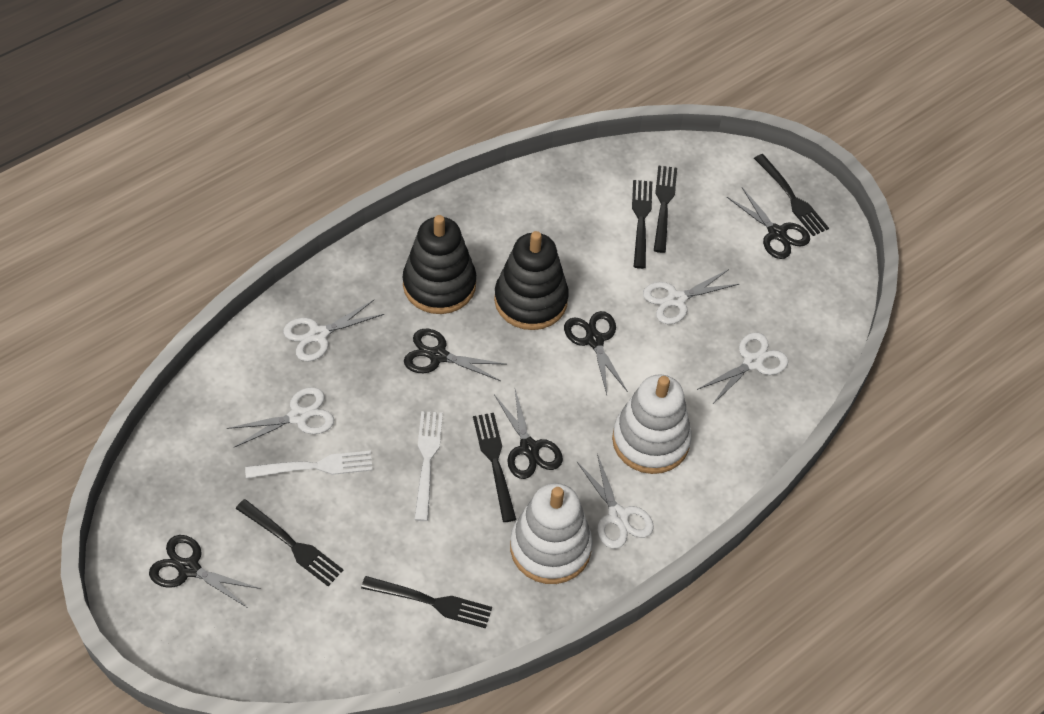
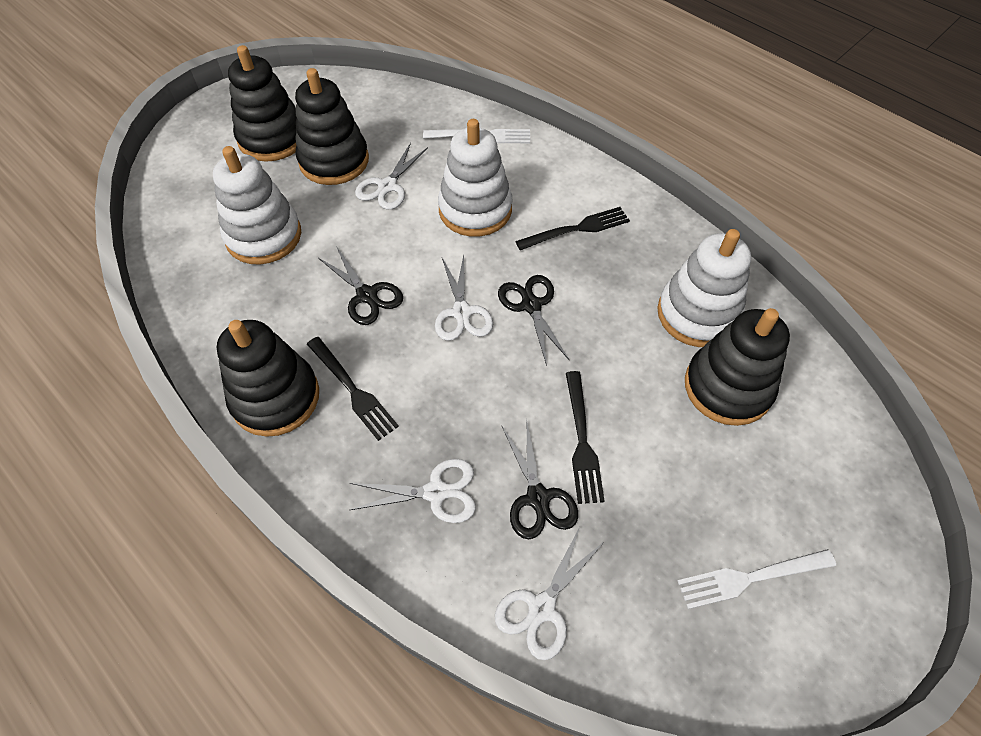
black fork: [236,499,343,586] [361,576,492,628] [473,413,516,522] [632,180,652,269] [654,165,677,253] [754,154,829,236] = 6 -> [307,337,399,441] [515,207,630,250] [566,371,605,504] = 3
black scissors: [149,535,261,608] [404,329,505,381] [494,389,563,479] [564,311,628,395] [727,187,810,259] = 5 -> [318,246,403,325] [498,275,570,366] [502,423,578,539] = 3
black stacking toy: [403,215,476,314] [494,231,569,330] = 2 -> [217,320,319,437] [228,45,297,162] [295,68,369,185] [685,308,790,426] = 4
white scissors: [227,387,334,447] [283,300,384,362] [576,454,654,549] [643,269,739,324] [697,333,788,405] = 5 -> [350,459,476,523] [355,142,428,210] [435,255,493,341] [495,527,605,660] = 4
white stacking toy: [510,483,593,584] [612,374,692,474] = 2 -> [213,146,301,264] [438,119,512,237] [657,229,751,347] = 3

